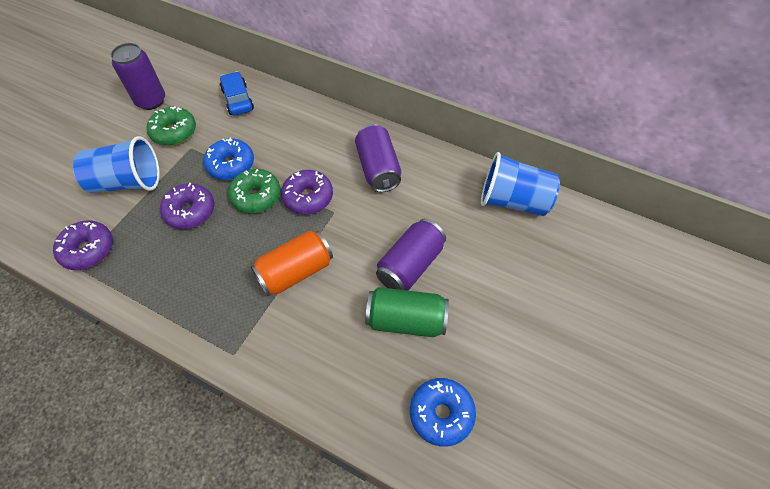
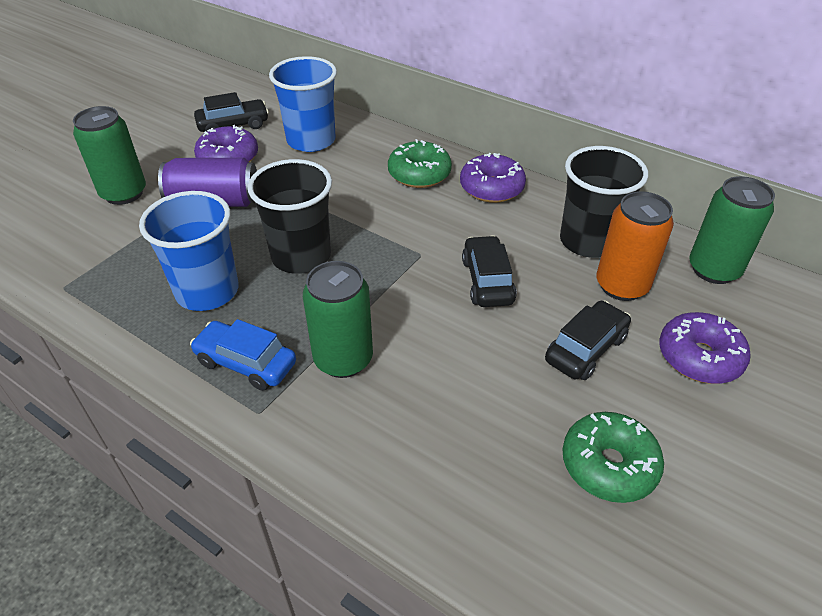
black car: none = 0 -> [194,92,269,132] [462,235,517,307] [545,300,631,380] = 3
black cup: none = 0 -> [248,159,332,274] [560,146,648,258] = 2
blue donut: [203,138,254,180] [410,378,476,447] = 2 -> none = 0
green can: [365,287,449,337] = 1 -> [73,106,146,205] [303,261,373,378] [689,176,775,284] = 3
purple can: [111,43,165,110] [355,124,401,192] [376,219,446,291] = 3 -> [158,158,257,207] = 1

